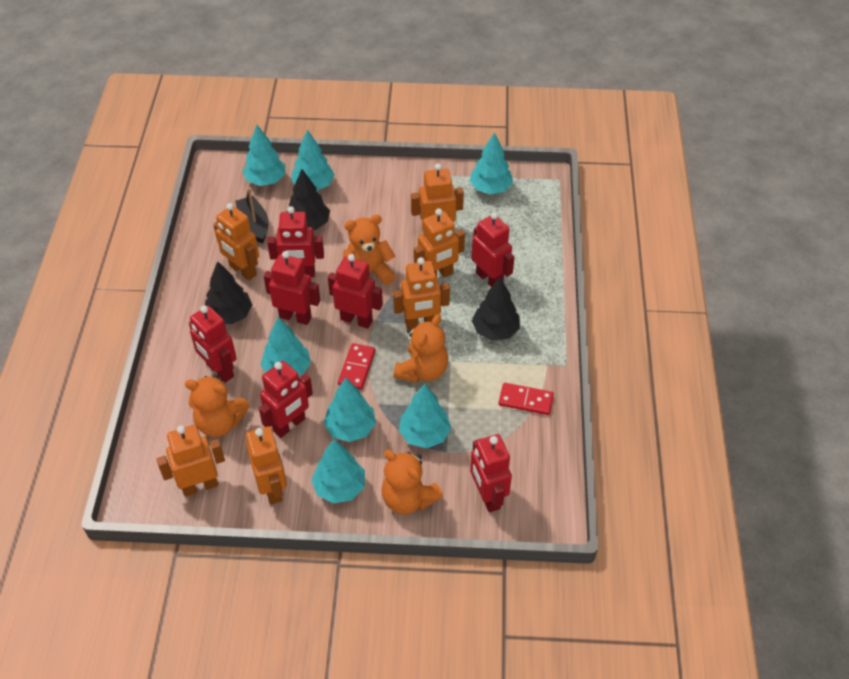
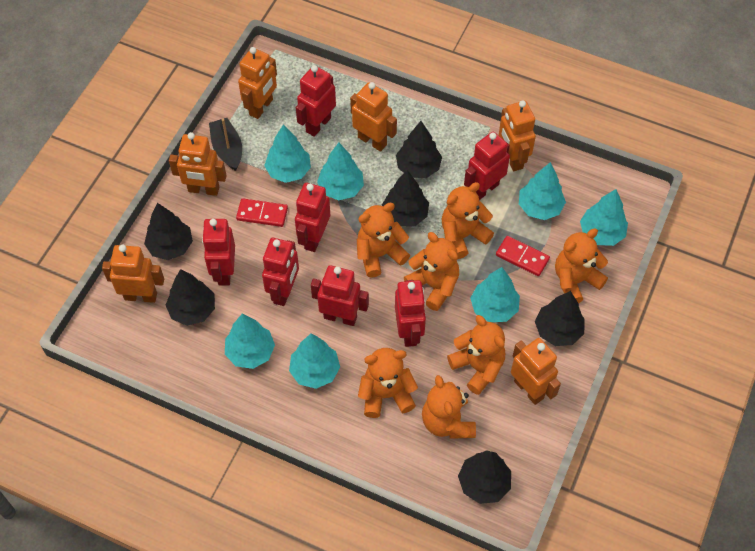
black tree: [205,261,252,325] [286,169,330,230] [472,277,520,341] = 3 -> [144,203,193,260] [166,269,215,326] [382,170,429,227] [396,121,442,178] [458,450,511,504] [535,291,585,346] = 6
orange teddy bear: [185,375,250,437] [343,215,395,285] [381,450,443,514] [393,314,448,383] = 4 -> [357,203,410,278] [358,348,418,418] [404,232,459,311] [422,375,476,439] [442,182,494,259] [447,315,505,395] [555,229,608,303] = 7

